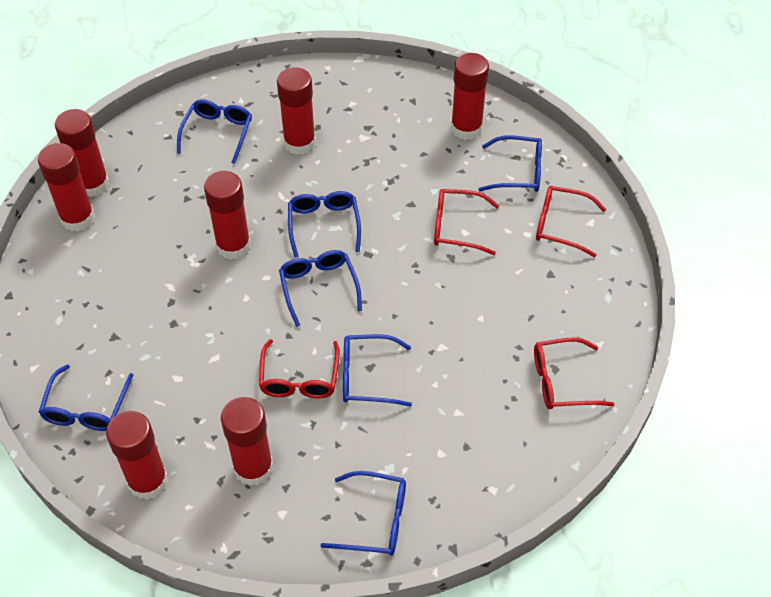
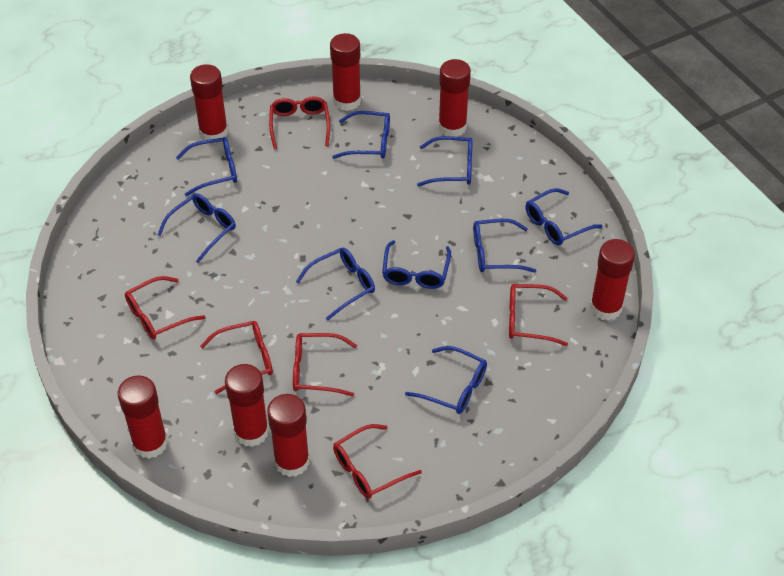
blue glasses: [39,365,133,431] [177,99,252,164] [279,250,362,327] [288,191,361,258] [320,471,406,555] [343,334,412,407] [478,135,542,192] = 7 -> [157,193,236,263] [176,137,237,196] [296,248,375,320] [332,111,390,159] [382,240,451,289] [405,346,487,414] [417,136,473,186] [473,219,536,273] [526,188,602,245] = 9
red glasses: [259,339,340,398] [434,189,499,255] [534,338,614,409] [536,186,606,257] = 4 -> [125,276,206,340] [200,321,273,394] [269,97,330,150] [293,333,357,397] [333,424,422,499] [509,284,568,346] = 6

